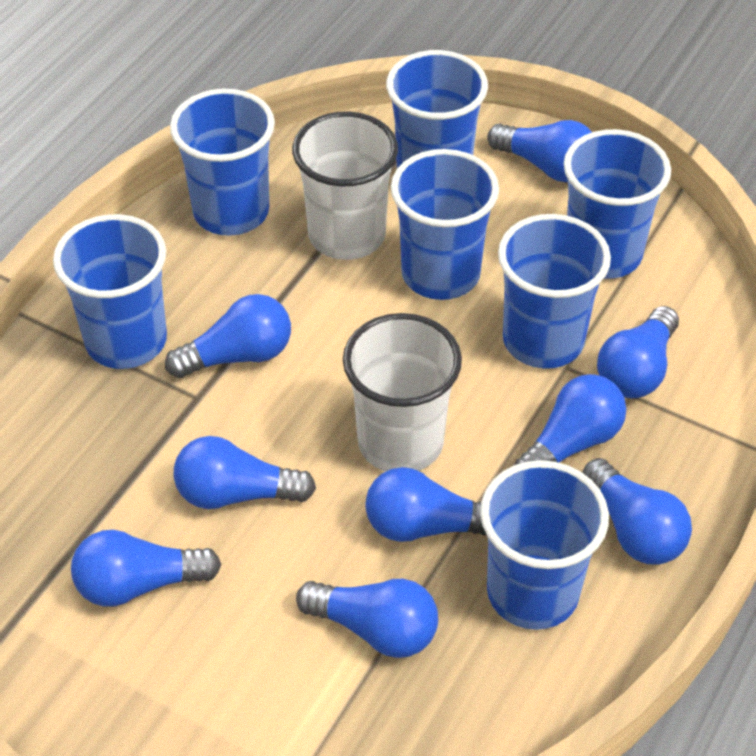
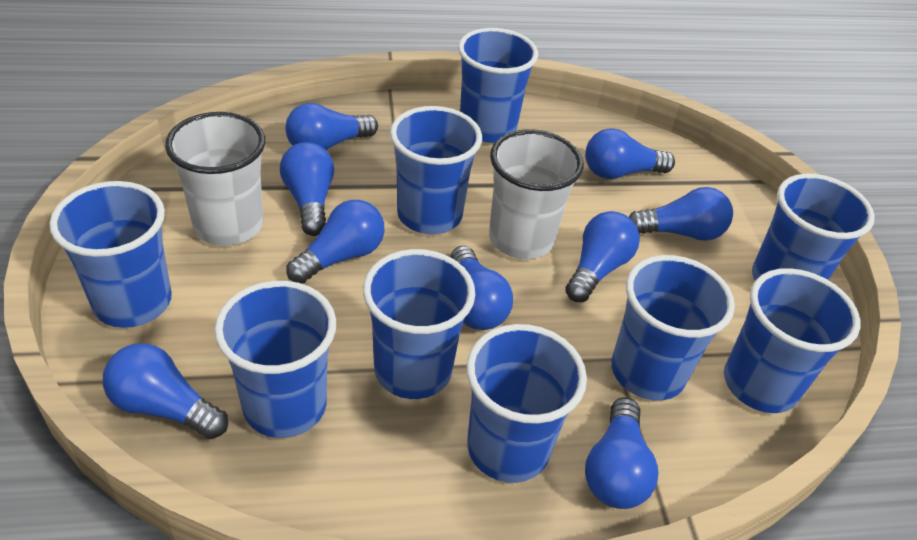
blue cup: [53,214,167,369] [170,89,275,236] [386,50,488,168] [391,149,499,300] [480,460,609,630] [498,214,611,369] [564,129,671,279] = 7 -> [49,181,172,328] [214,281,336,438] [363,249,475,399] [390,106,482,234] [458,28,538,143] [466,324,587,483] [611,255,735,400] [724,268,860,413] [752,174,875,280] = 9

